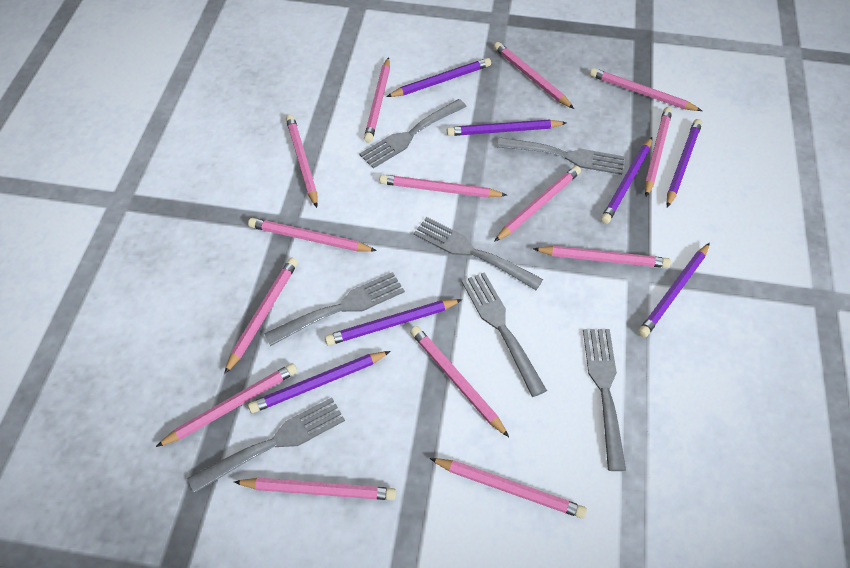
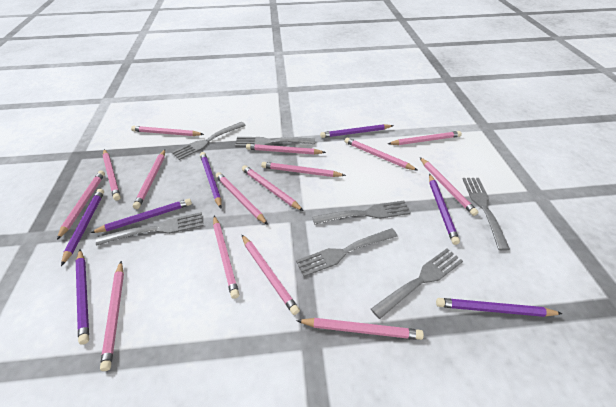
pink pencil: [156,363,297,447] [224,257,298,374] [234,477,396,500] [248,218,377,252] [286,114,318,208] [364,57,390,143] [380,175,507,198] [410,326,509,437] [429,458,587,519] [494,42,574,109] [494,166,581,242] [533,246,671,268] [590,68,702,111] [645,107,672,197] = 14 -> [57,171,105,240] [100,261,124,371] [103,149,121,201] [131,126,204,136] [133,149,165,209] [213,216,239,299] [216,172,268,225] [242,165,303,211] [242,235,300,315] [246,144,326,155] [261,162,346,177] [296,318,424,340] [345,137,418,171] [388,131,462,145] [420,157,478,216] = 15

